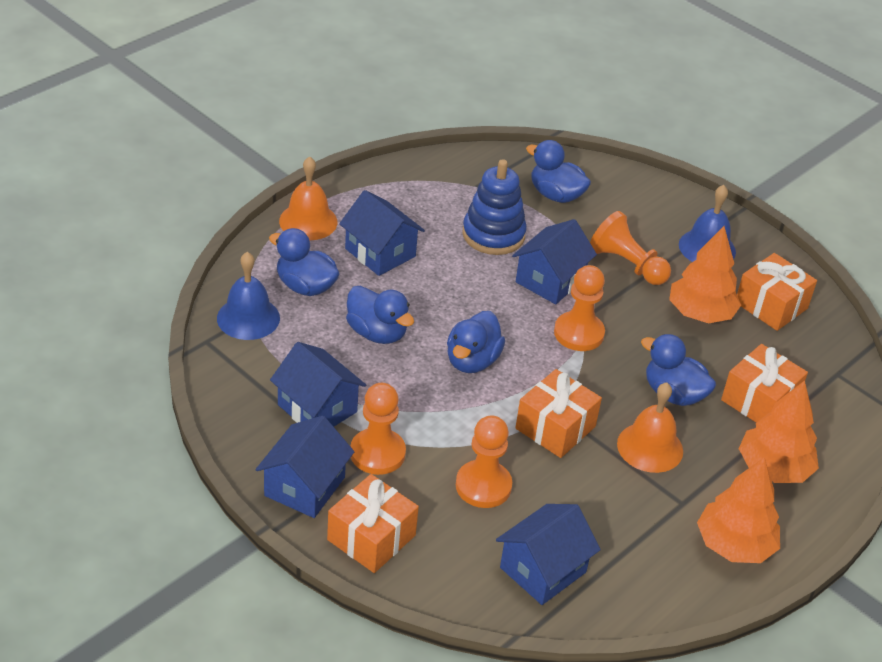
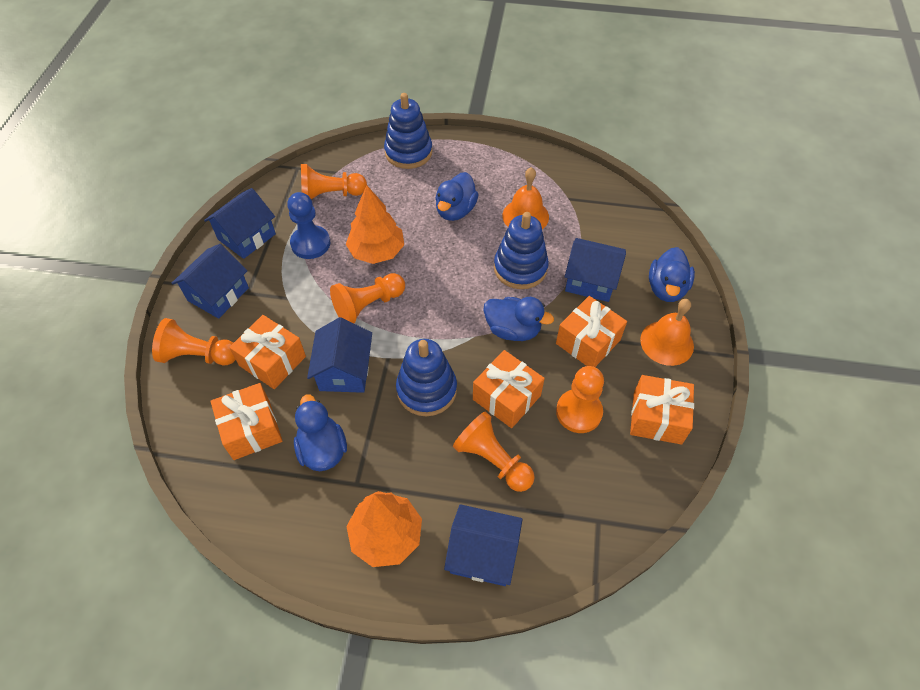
blue bell: [217,252,280,340] [679,185,736,262] = 2 -> none = 0
blue duck: [269,228,339,296] [346,286,414,344] [447,311,505,373] [526,140,591,203] [641,334,716,406] = 5 -> [294,395,347,471] [435,172,479,221] [483,297,554,341] [649,247,695,302] = 4
blue pawn: none = 0 -> [287,192,330,259] = 1
blue stacking toy: [462,159,527,255] = 1 -> [384,93,433,169] [396,339,457,416] [494,212,549,289] = 3
orange gift: [327,474,419,573] [515,369,602,458] [721,344,808,423] [737,253,817,331] = 4 -> [211,383,282,460] [229,315,306,389] [473,350,545,428] [556,296,627,367] [630,375,694,445] = 5
orange pawn: [350,383,406,475] [456,415,512,508] [554,265,605,351] [590,211,671,285] = 4 -> [152,318,236,365] [301,164,367,200] [330,273,405,323] [453,411,535,492] [556,366,604,433] = 5
orange tree: [669,226,741,323] [697,457,780,563] [739,380,819,483] = 3 -> [346,185,404,264] [346,491,422,567] = 2

